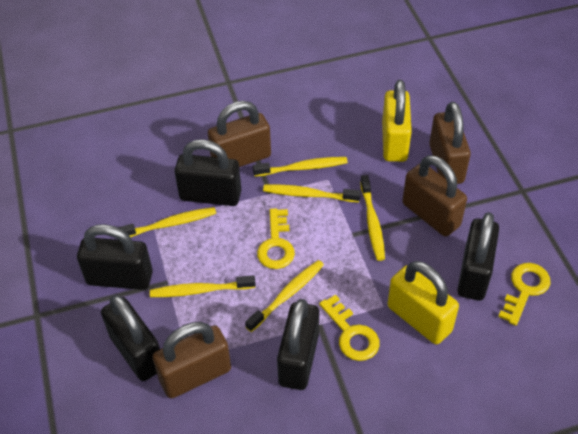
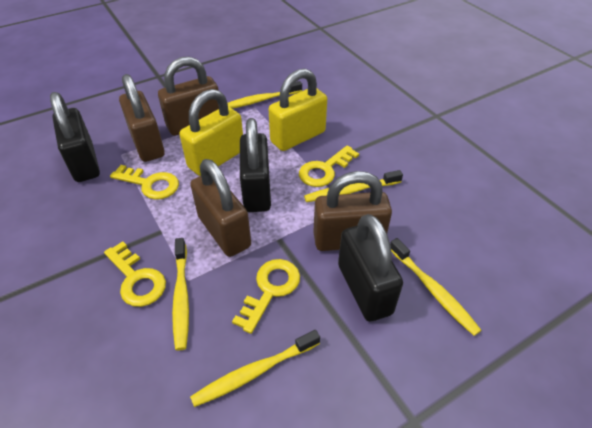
black padlock: [77,224,153,290] [101,295,160,381] [174,139,241,206] [277,299,319,390] [457,212,499,301] = 5 -> [50,92,100,182] [240,118,271,212] [338,214,403,322] = 3
yellow key: [257,208,295,269] [319,294,380,361] [498,263,551,326] = 3 -> [104,241,166,307] [110,165,179,200] [232,259,300,334] [299,146,359,187] = 4
yellow toothbrush: [118,207,216,237] [150,275,256,297] [245,260,324,332] [253,157,348,177] [263,185,361,203] [360,175,385,261] = 6 -> [172,238,189,351] [190,330,320,407] [228,81,302,109] [304,170,403,202] [390,238,481,336] = 5

